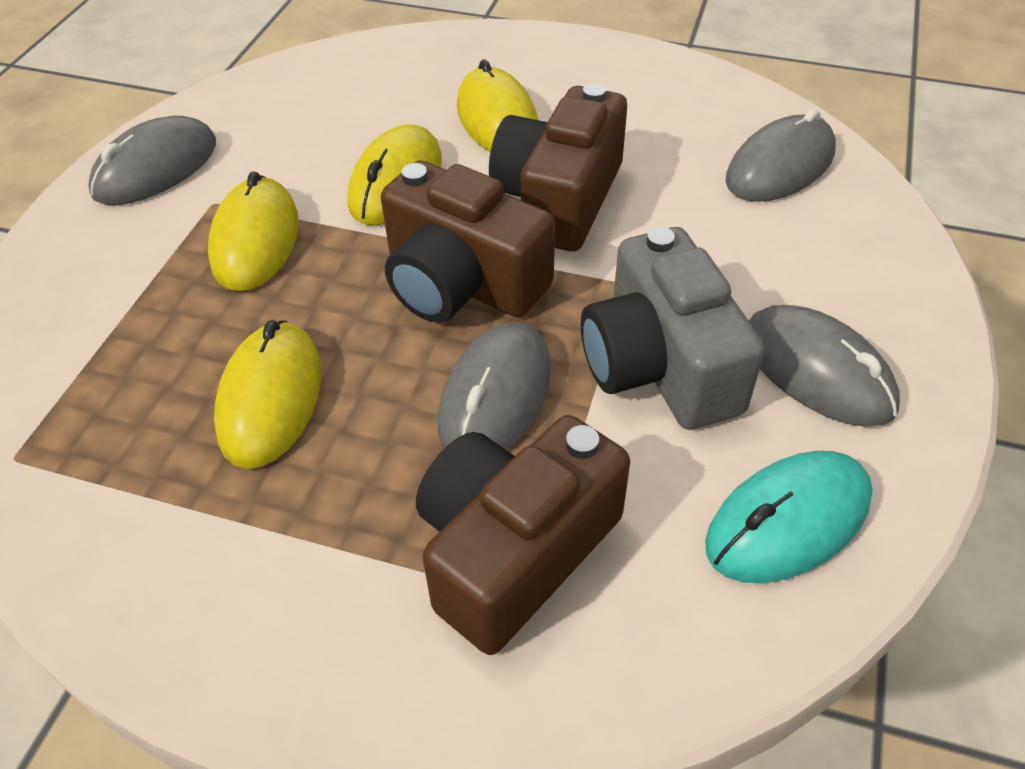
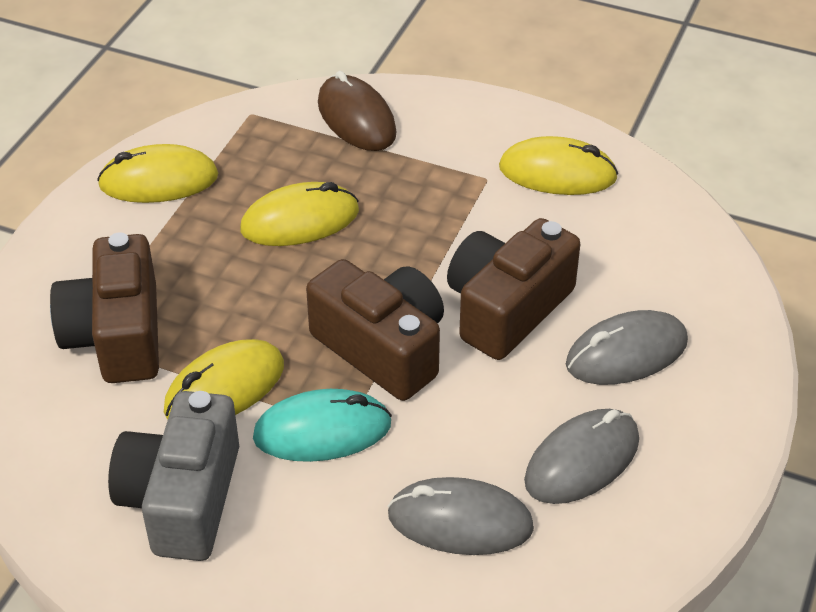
brown mouse: none = 0 -> [318,71,397,151] = 1
grey mouse: [88,116,216,205] [438,322,551,450] [725,109,836,202] [749,305,900,427] = 4 -> [387,477,534,555] [524,409,639,504] [566,310,688,385] = 3

